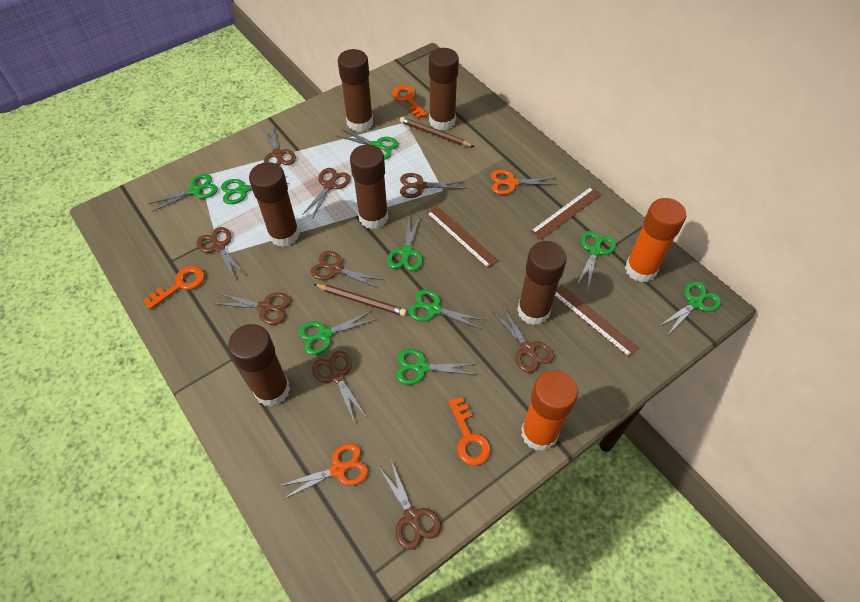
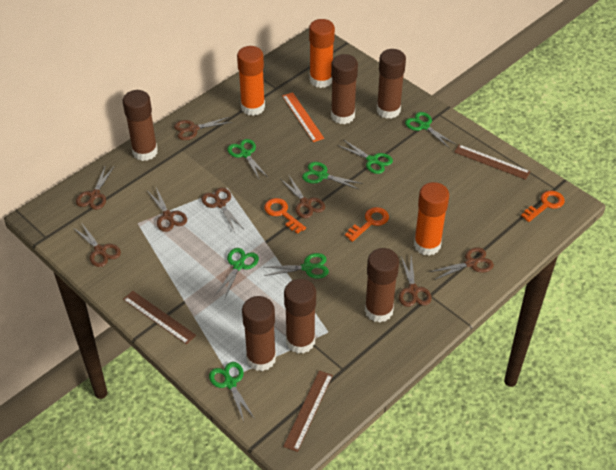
brown pencil: [314,284,407,316] [400,117,474,147] = 2 -> none = 0
brown scissors: [196,227,245,281] [216,293,291,325] [262,126,296,166] [302,168,351,219] [311,251,383,289] [312,351,367,423] [379,460,441,550] [400,173,466,198] [493,307,554,373] = 9 -> [73,224,121,267] [76,165,114,210] [148,188,187,232] [174,117,232,140] [201,187,244,232] [281,176,325,218] [399,257,432,307] [430,247,494,280] = 8
green scissors: [148,174,218,212] [221,176,289,204] [298,311,377,355] [337,129,398,160] [387,216,423,271] [396,349,477,385] [408,290,484,330] [577,231,616,288] [658,282,721,336] = 9 -> [209,362,255,422] [215,248,259,299] [227,139,268,180] [264,253,329,279] [302,162,363,189] [337,140,393,174] [405,112,456,148] = 7
orange glue stick: [521,370,578,451] [625,198,686,283] = 2 -> [237,46,265,116] [309,19,335,88] [414,182,449,256] = 3
orange ruler: none = 0 -> [282,92,324,142] = 1
orange scissors: [279,443,368,500] [491,170,558,195] = 2 -> none = 0

